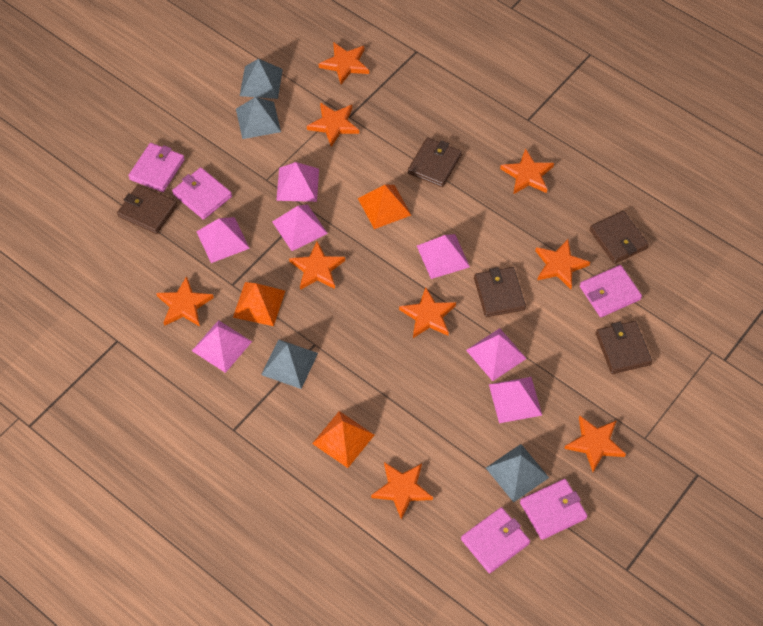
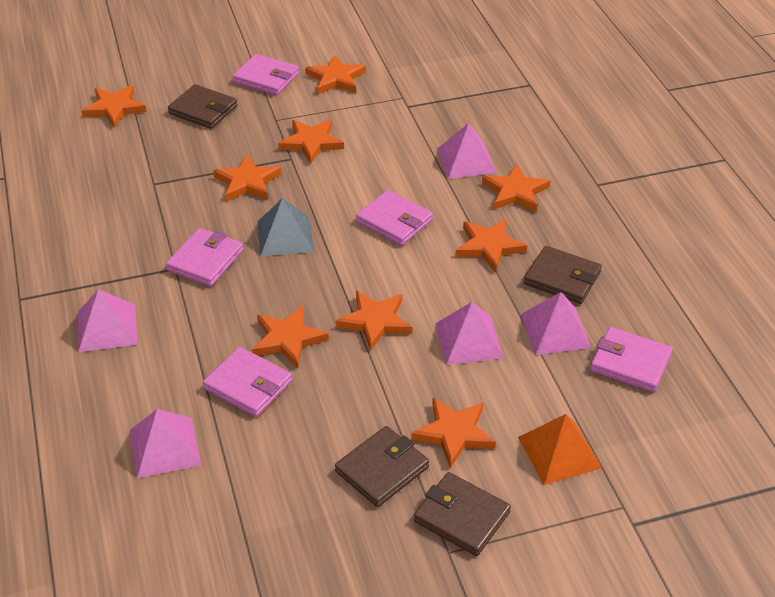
brown wallet: [117,184,177,234] [408,137,462,187] [474,267,526,317] [589,211,649,264] [596,321,652,374] = 5 -> [168,84,238,129] [335,426,429,507] [414,472,511,556] [524,246,602,304] = 4
grey pyramid: [236,97,281,139] [240,59,283,99] [261,339,318,389] [486,444,549,502] = 4 -> [258,198,314,256] = 1
orange pyramid: [233,282,285,326] [312,411,374,468] [358,185,411,229] = 3 -> [518,414,602,485] = 1
pink pyramid: [192,320,252,373] [196,217,250,263] [272,204,328,251] [276,162,319,202] [417,234,470,279] [466,328,527,381] [489,377,542,423] = 7 -> [78,289,137,352] [130,409,201,478] [435,302,504,365] [437,123,496,179] [520,292,592,355] = 5

